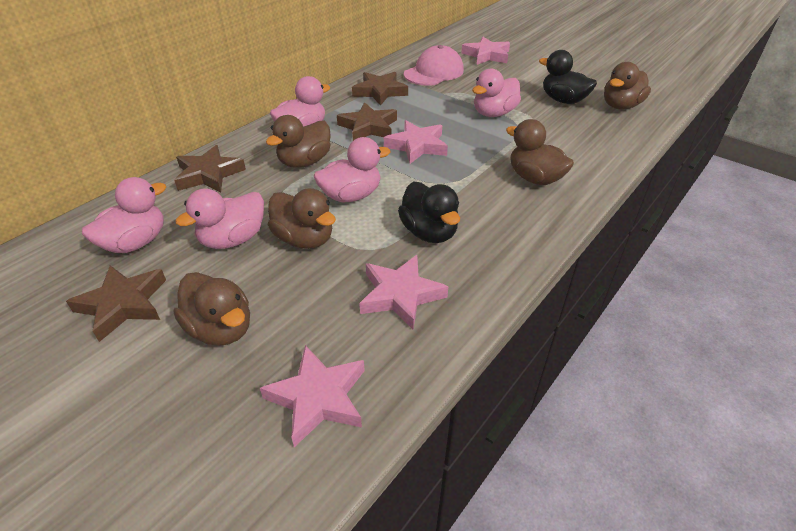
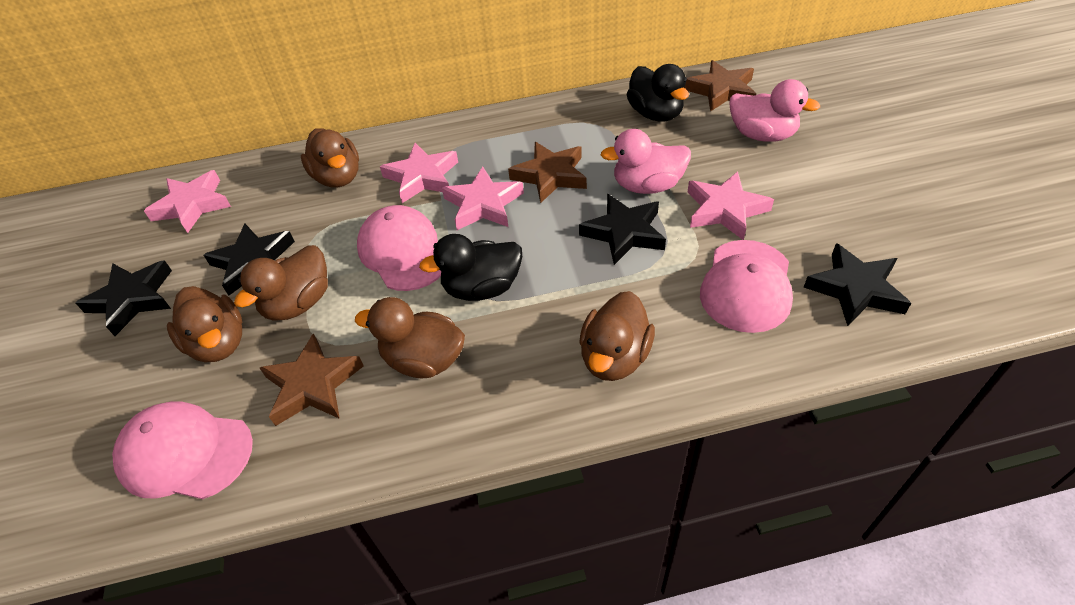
black star: none = 0 -> [76,260,172,336] [203,224,295,296] [579,194,666,265] [804,243,911,326] = 4
brown star: [66,265,166,342] [174,145,246,192] [337,102,397,141] [352,72,408,106] = 4 -> [260,333,364,426] [508,142,587,203] [684,60,756,112] = 3
pink cap: [404,45,464,86] = 1 -> [112,401,253,499] [357,205,441,291] [700,240,793,333] = 3
pink duck: [82,177,166,253] [175,189,264,249] [270,76,330,127] [314,137,390,202] [472,68,521,117] = 5 -> [601,129,691,194] [729,79,820,142] = 2

